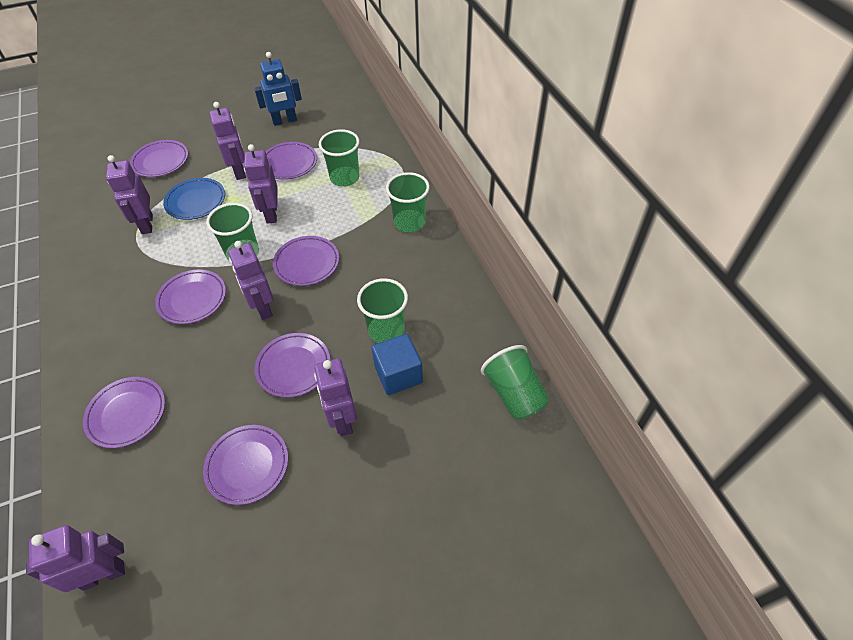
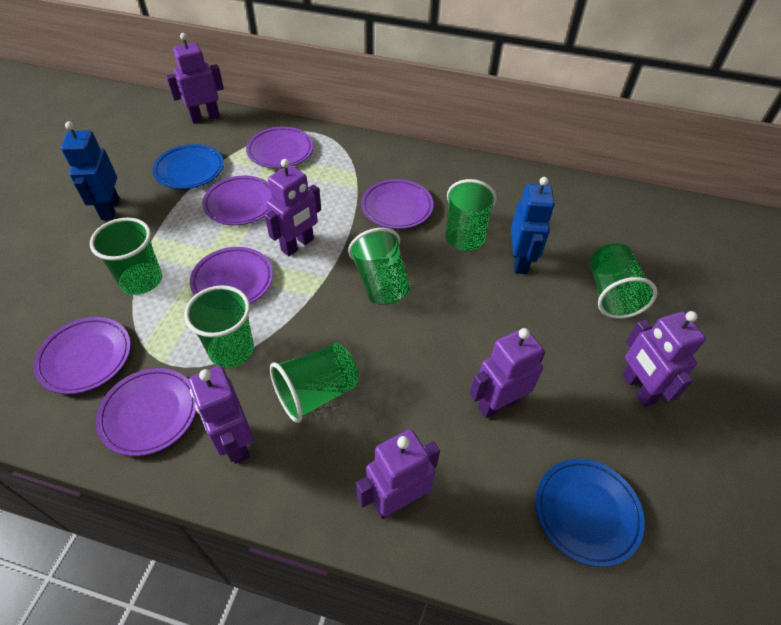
blue cube: [372,334,423,395] = 1 -> none = 0
blue plate: [163,178,225,220] = 1 -> [152,144,224,189] [536,459,645,567] = 2
blue robot: [254,52,302,126] = 1 -> [61,121,119,220] [511,177,555,274] = 2
green cup: [206,203,259,260] [319,129,360,186] [357,278,408,343] [386,172,430,232] [481,345,549,420] = 5 -> [90,218,162,295] [184,285,254,368] [270,343,359,423] [348,228,410,305] [445,179,497,251] [590,243,657,319] = 6
purple plate: [83,377,165,448] [130,140,188,177] [155,270,226,324] [203,425,288,505] [255,333,330,398] [265,142,317,180] [273,236,339,286] = 7 -> [33,317,131,394] [96,368,196,456] [190,247,273,304] [202,175,272,226] [246,127,313,169] [361,179,434,229] = 6

